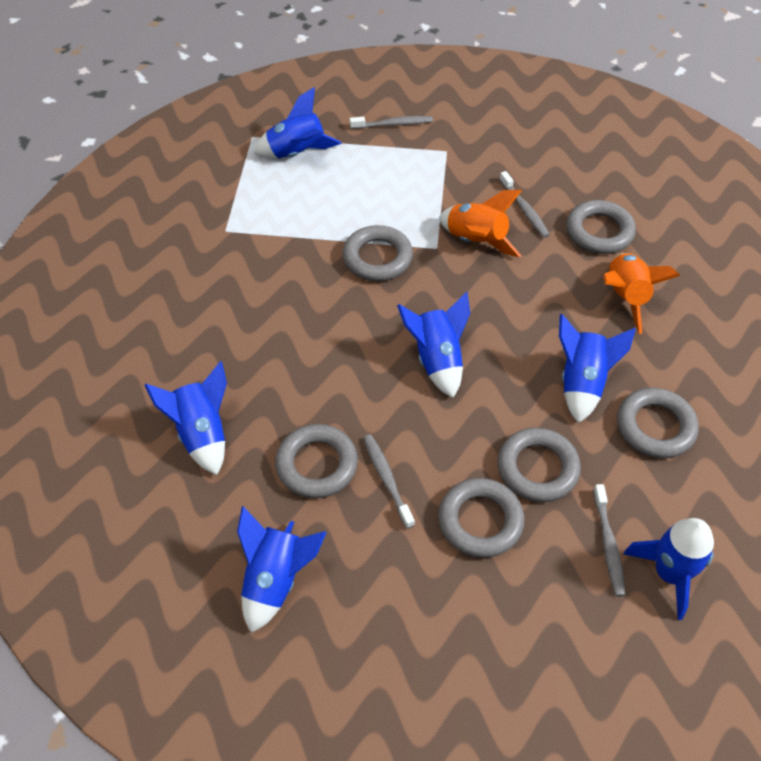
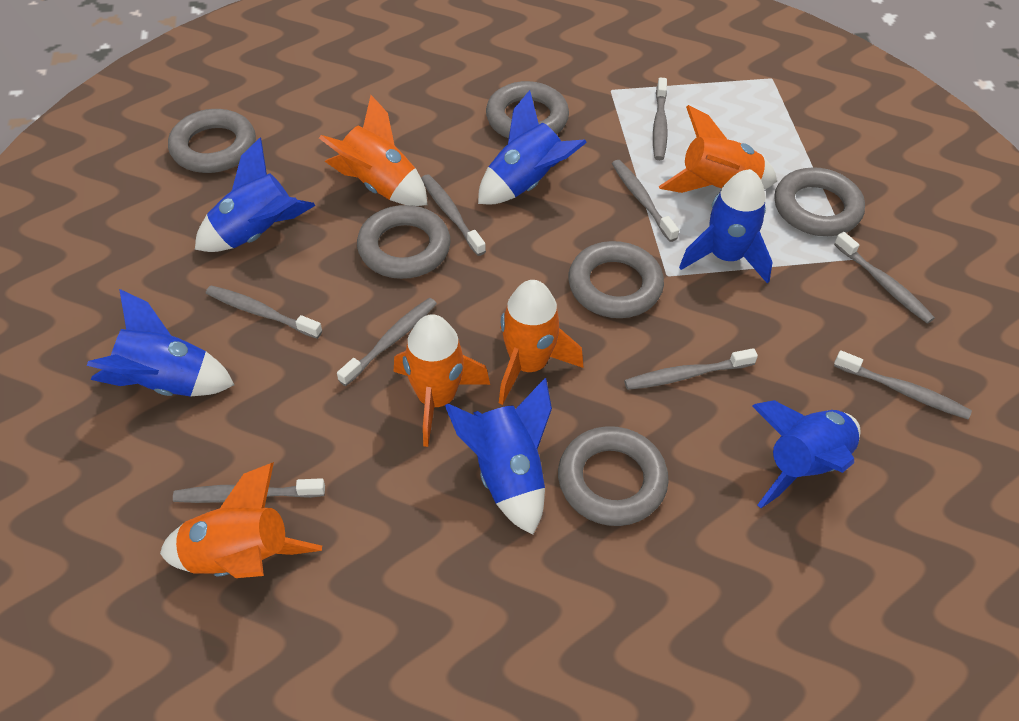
grey toothbrush: [350,116,433,129] [363,434,415,529] [499,171,550,238] [593,484,626,597] = 4 -> [173,478,325,503] [206,285,322,339] [337,298,437,386] [421,174,486,256] [612,160,679,242] [624,348,758,390] [653,78,668,160] [834,232,935,324] [834,350,972,419] = 9
orange rocket: [439,190,522,258] [603,253,680,334] = 2 -> [160,462,322,578] [319,95,427,206] [394,314,490,447] [499,280,583,405] [659,105,777,193] = 5

